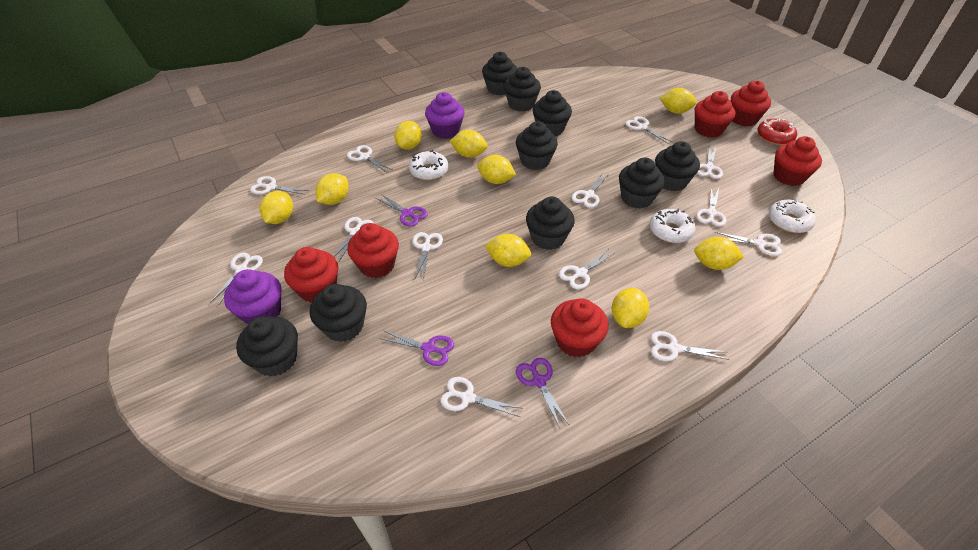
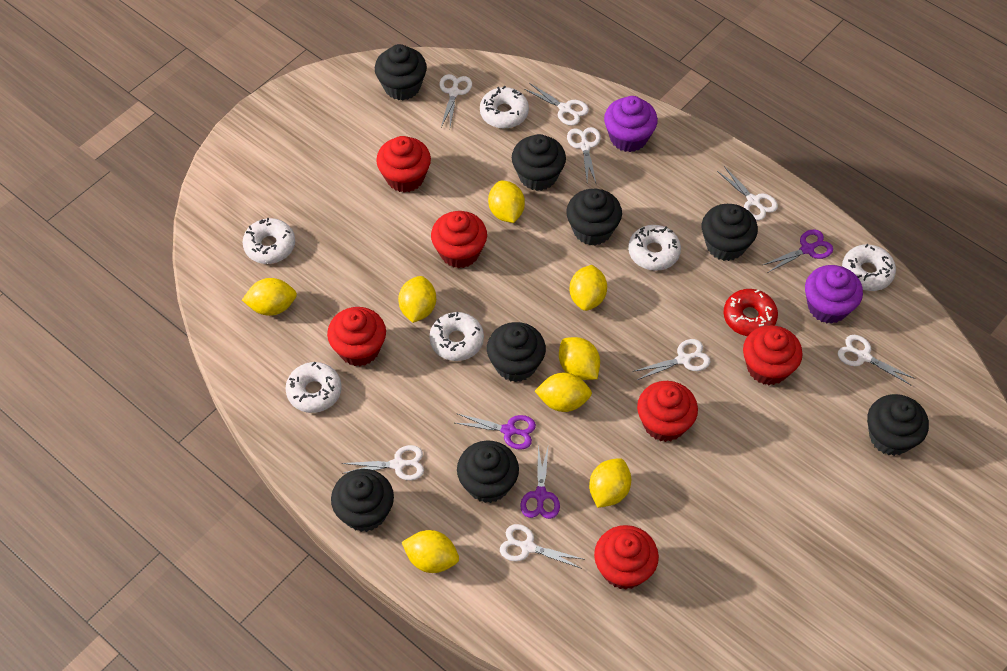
black cupcake: [236,317,298,376] [310,284,367,342] [482,52,517,95] [504,67,541,112] [516,121,558,170] [526,196,575,250] [533,90,572,136] [619,158,665,209] [655,141,700,191] = 9 -> [331,469,394,532] [375,44,427,100] [457,441,519,503] [487,322,546,382] [512,134,566,191] [566,189,622,245] [702,204,758,261] [867,394,929,456] = 8
white donut: [409,150,448,180] [650,209,695,243] [769,199,816,233] = 3 -> [242,218,295,264] [285,362,342,413] [429,312,484,361] [480,86,529,129] [628,225,681,271] [842,244,896,291] = 6
white scissors: [211,252,263,304] [250,176,309,195] [333,217,374,263] [347,145,392,173] [413,232,443,280] [441,377,521,417] [559,250,615,289] [572,173,609,208] [626,116,672,144] [651,331,729,361] [696,187,726,227] [697,147,723,179] [715,232,782,256] = 13 -> [341,445,424,480] [439,74,472,127] [500,524,583,569] [524,83,589,126] [567,127,601,183] [633,339,710,380] [717,166,778,220] [838,335,916,385] = 8
yellow lemon: [259,191,293,224] [315,173,349,205] [394,121,422,150] [450,130,488,158] [477,155,516,184] [485,234,531,267] [612,288,649,328] [660,88,697,114] [694,237,744,270] = 9 -> [242,278,297,316] [398,276,436,323] [402,530,459,573] [488,181,525,223] [535,373,592,412] [559,337,600,380] [569,265,607,311] [589,458,631,508] = 8

